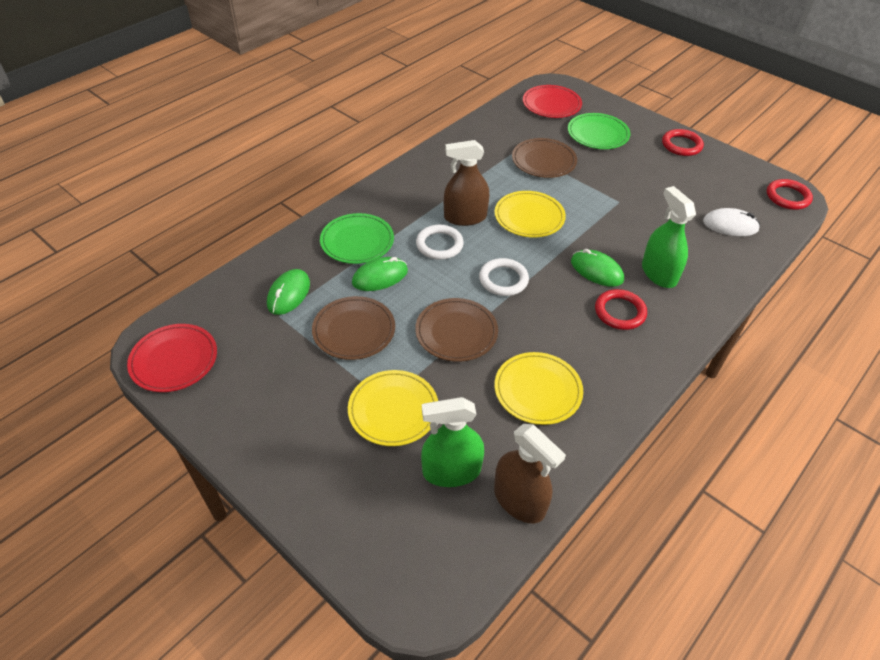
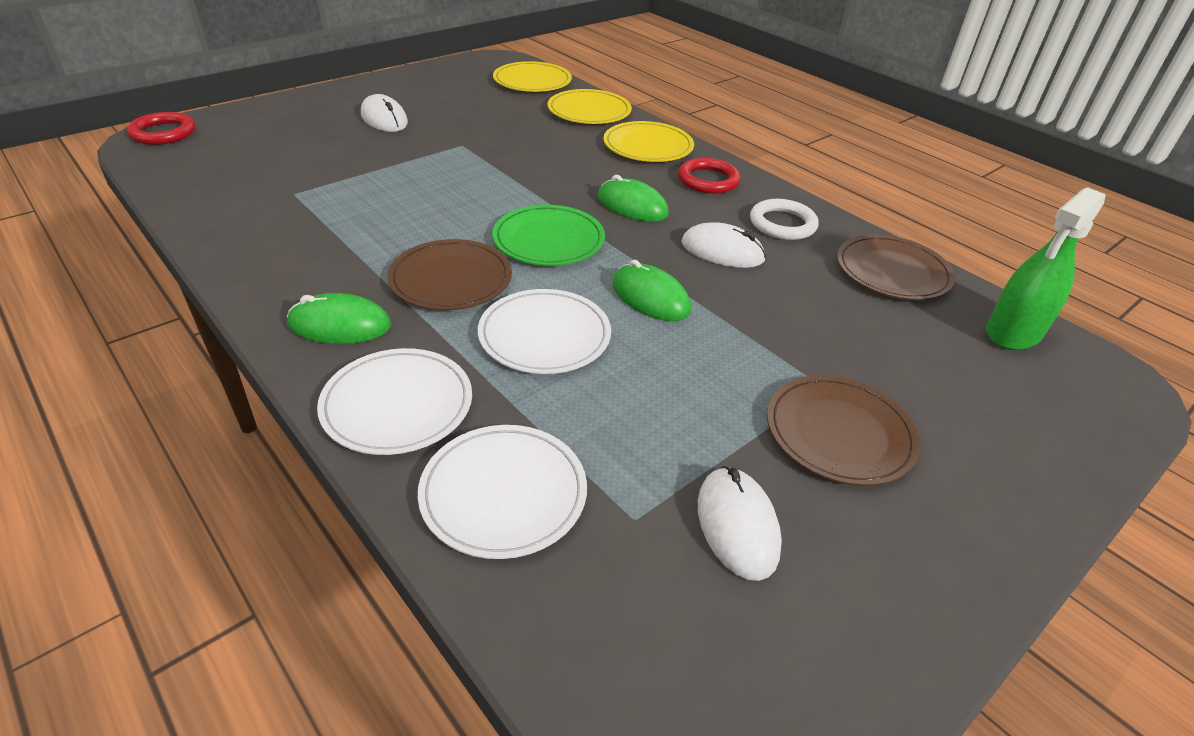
brown spray bottle: [444,140,489,226] [494,424,566,523] = 2 -> none = 0
green plate: [320,213,394,264] [568,113,630,149] = 2 -> [492,205,605,266] = 1
green spray bottle: [421,397,484,487] [642,186,696,288] = 2 -> [986,187,1106,350] = 1
red plate: [127,324,217,392] [523,85,582,118] = 2 -> none = 0
red ring: [595,289,647,330] [662,129,704,156] [767,179,813,210] = 3 -> [127,112,195,145] [678,158,741,194] = 2
white mouse: [703,208,760,236] = 1 -> [361,94,408,132] [681,222,766,268] [698,466,782,581] = 3
white plate: none = 0 -> [317,348,472,455] [418,425,587,559] [478,289,611,374] = 3
white ring: [416,225,464,260] [479,258,529,296] = 2 -> [750,199,819,240] = 1

